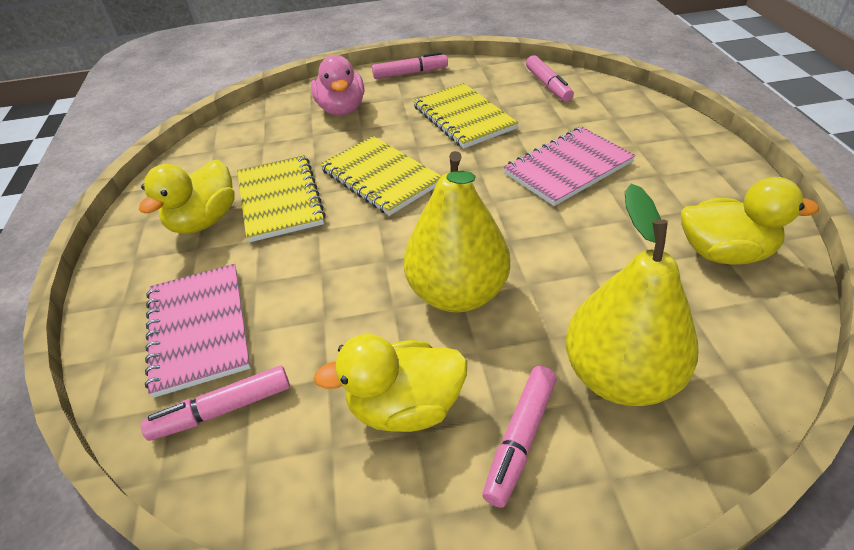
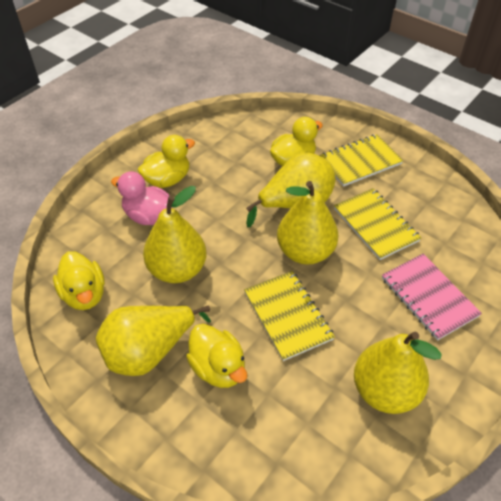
pink marker: [141,366,290,441] [372,52,448,79] [482,366,557,508] [526,55,574,102] = 4 -> none = 0
pink notebook: [145,264,251,398] [504,127,635,206] = 2 -> [382,254,482,341] = 1
yellow duck: [139,160,235,234] [314,334,467,432] [681,177,819,265] = 3 -> [53,251,105,310] [138,135,195,188] [186,324,247,388] [270,117,323,166] = 4
yellow pear: [404,151,510,312] [566,184,698,406] = 2 -> [96,306,211,376] [143,186,206,283] [246,152,336,227] [277,181,338,265] [354,332,442,414] = 5

